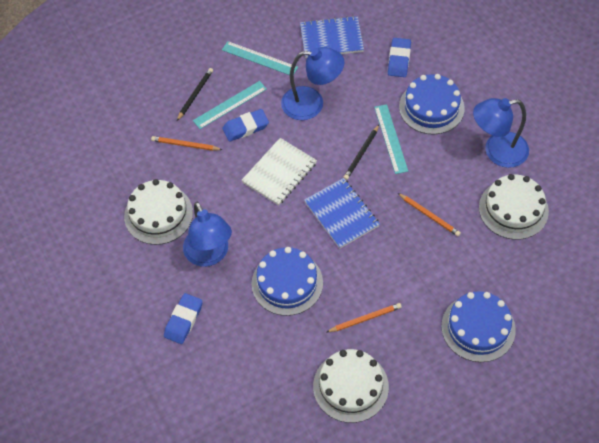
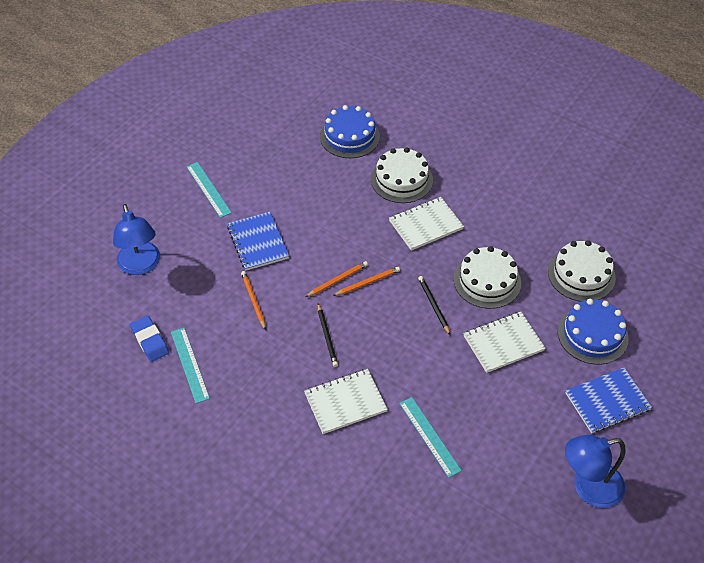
blue cake: [252,247,323,316] [399,74,465,135] [441,291,516,362] = 3 -> [320,105,380,158] [558,299,629,365] = 2
blue eraser: [164,293,203,344] [222,109,269,142] [388,38,411,77] = 3 -> [130,316,169,362] = 1
blue lamp: [183,202,232,267] [281,47,344,120] [473,98,529,168] = 3 -> [113,204,160,275] [565,435,625,508] = 2
white notebook: [241,138,317,206] = 1 -> [304,369,388,434] [389,197,464,251] [463,312,546,373] = 3

